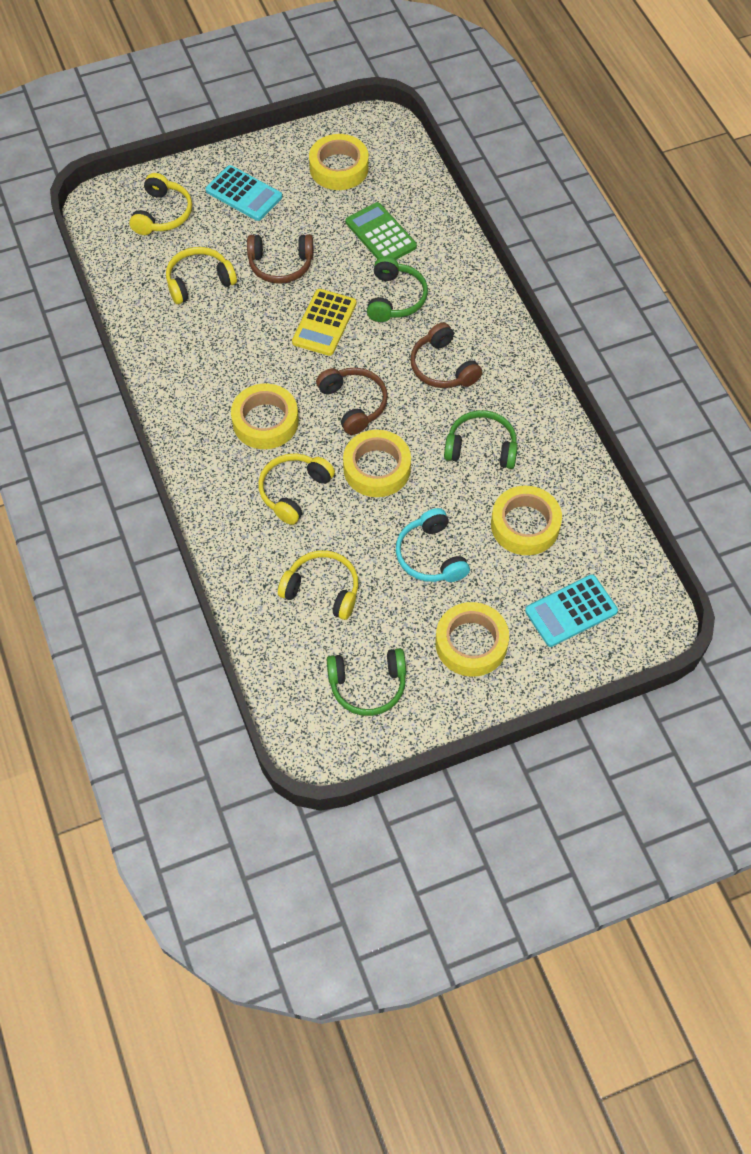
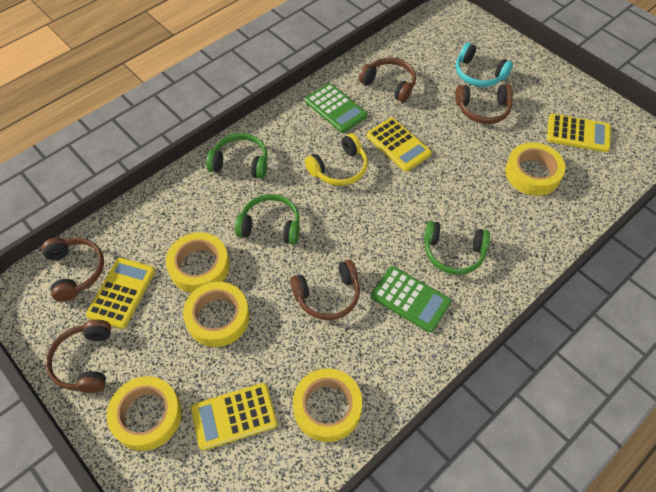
brown headphones: [247,234,313,284] [316,368,388,435] [410,322,482,388] = 3 -> [42,238,104,302] [46,319,111,393] [290,260,360,320] [359,58,416,103] [455,84,513,124] = 5
green calculator: [346,202,417,260] = 1 -> [305,83,367,133] [371,266,451,333] = 2
turquoise calculator: [205,165,282,221] [525,574,618,647] = 2 -> none = 0
yellow calculator: [292,289,356,356] = 1 -> [86,257,155,329] [191,383,278,451] [366,118,432,172] [547,114,611,152] = 4
yellow headphones: [129,173,192,235] [166,247,237,304] [258,453,335,525] [278,550,358,620] = 4 -> [305,133,368,186] = 1

